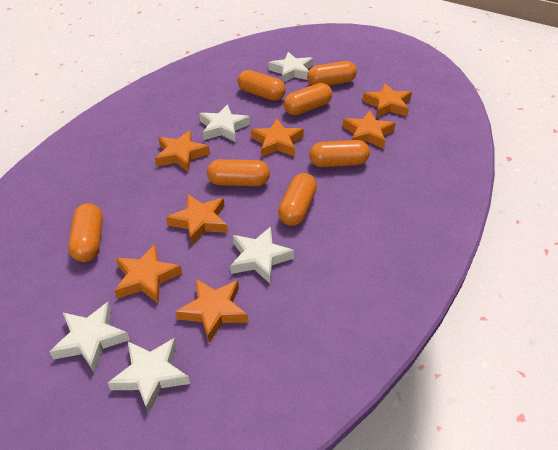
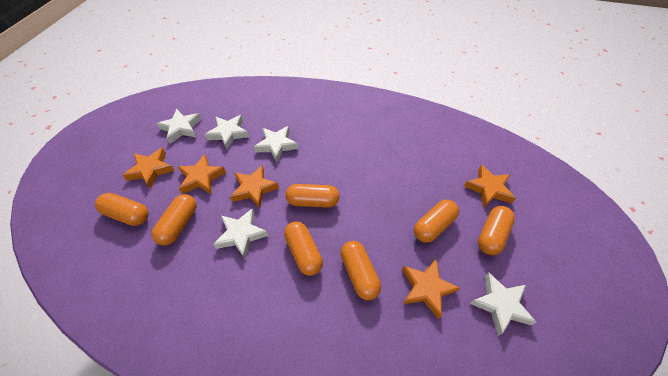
orange star: [114,244,182,303] [155,130,210,172] [166,194,228,245] [175,279,248,343] [251,119,304,157] [343,110,396,149] [363,83,412,117] = 7 -> [122,148,175,189] [178,154,226,194] [230,165,279,208] [402,259,460,319] [464,165,516,207] = 5

